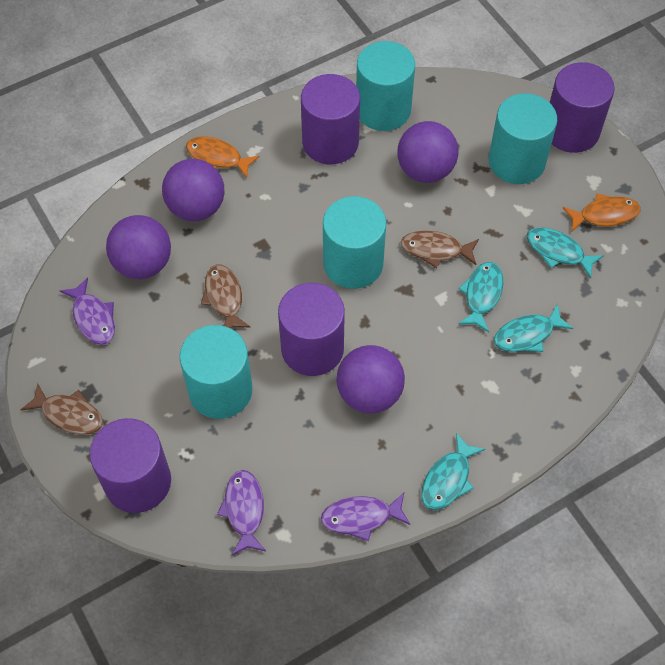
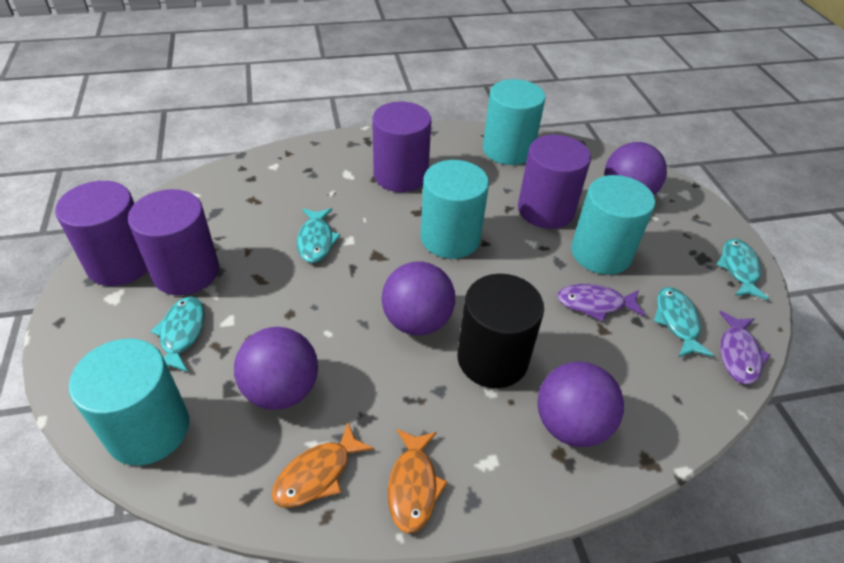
black cylinder: none = 0 -> [457,274,544,388] = 1
brown fish: [21,383,103,435] [201,265,251,329] [401,230,479,268] = 3 -> none = 0
purple fish: [60,277,115,345] [217,470,266,555] [321,493,410,541] = 3 -> [557,284,645,321] [719,311,770,384] = 2

